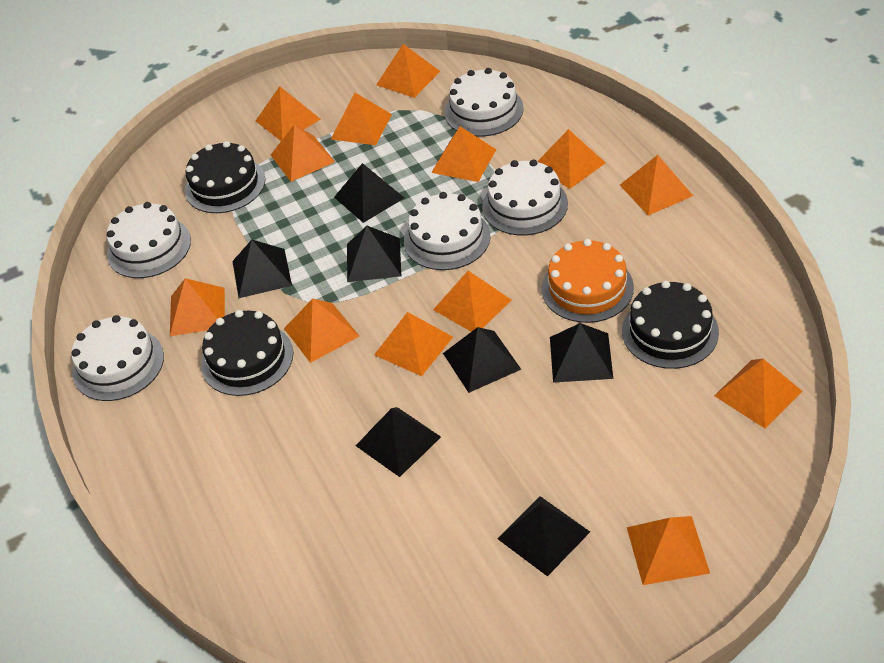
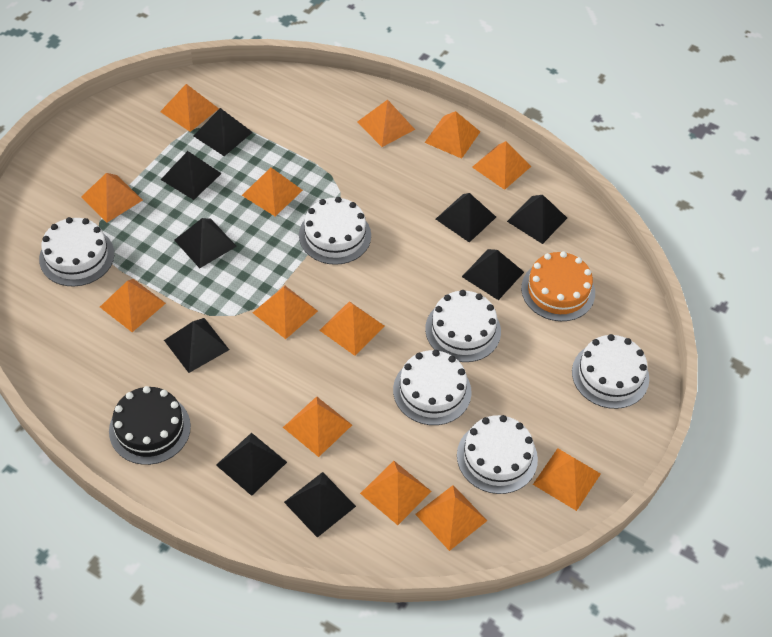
black cake: [185,141,265,213] [201,310,293,396] [622,281,719,369] = 3 -> [109,386,191,465] = 1
black pyramid: [233,240,292,298] [334,163,404,223] [347,226,401,282] [356,407,441,477] [443,327,521,393] [497,496,590,576] [550,323,613,383] = 7 -> [161,151,222,200] [164,318,229,373] [174,218,237,268] [193,108,253,156] [216,433,287,496] [284,472,356,538] [436,193,496,242] [462,249,524,300] [507,195,567,244] = 9
white cake: [71,315,164,401] [106,202,191,278] [404,192,490,270] [445,68,524,137] [482,160,568,235] = 5 -> [39,217,114,286] [299,197,371,265] [393,350,472,425] [425,290,501,362] [457,415,538,494] [572,334,649,409] = 6

